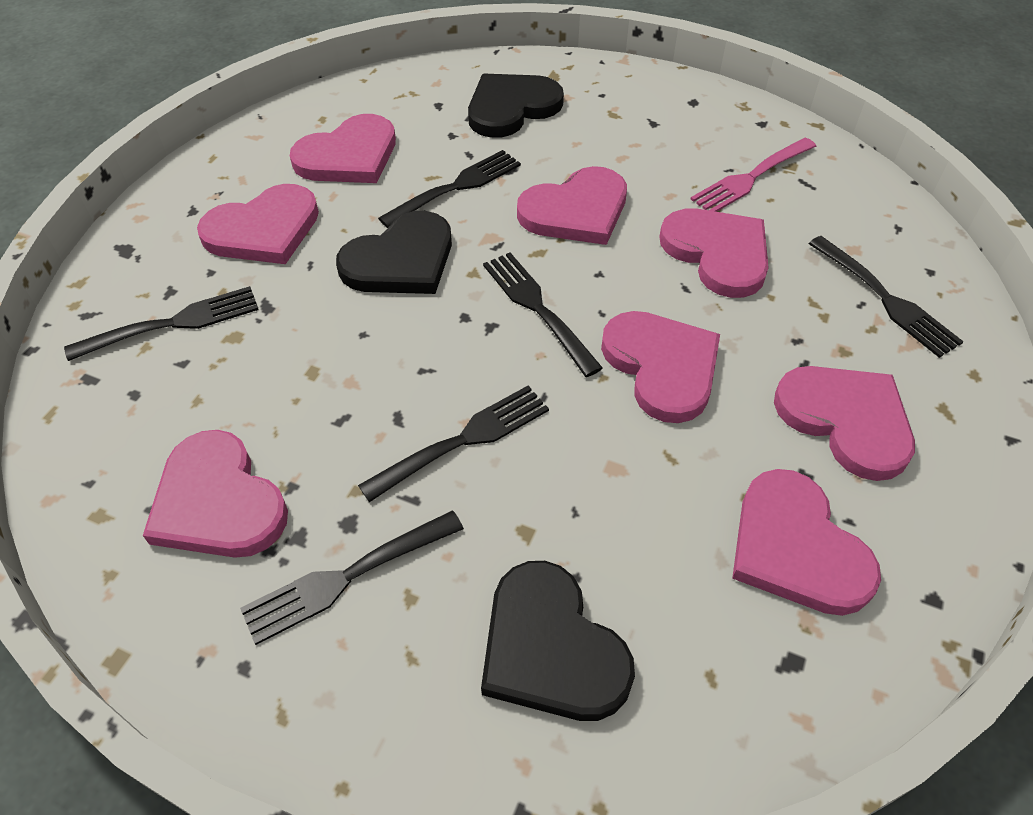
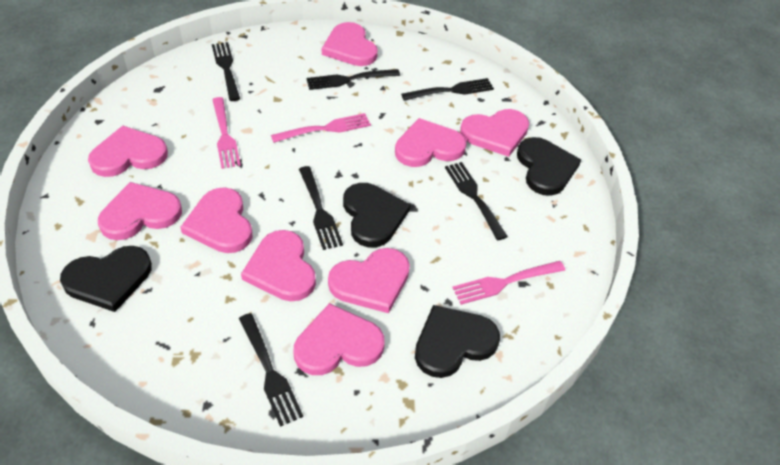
black heart: [336,211,452,294] [468,74,564,138] [481,561,635,721] = 3 -> [60,246,152,312] [343,183,410,248] [415,305,500,378] [517,137,581,196] = 4
pink fork: [691,138,817,212] = 1 -> [212,97,241,169] [271,113,371,143] [452,261,565,305] = 3
pink heart: [143,430,288,558] [197,184,319,264] [290,114,396,183] [517,166,627,245] [601,311,720,423] [659,208,769,298] [732,469,881,616] [774,366,915,481] = 8 -> [88,126,168,177] [98,182,182,240] [180,187,252,253] [241,230,316,301] [293,303,385,375] [322,22,378,66] [328,248,410,313] [395,118,467,167] [460,109,529,157] = 9

